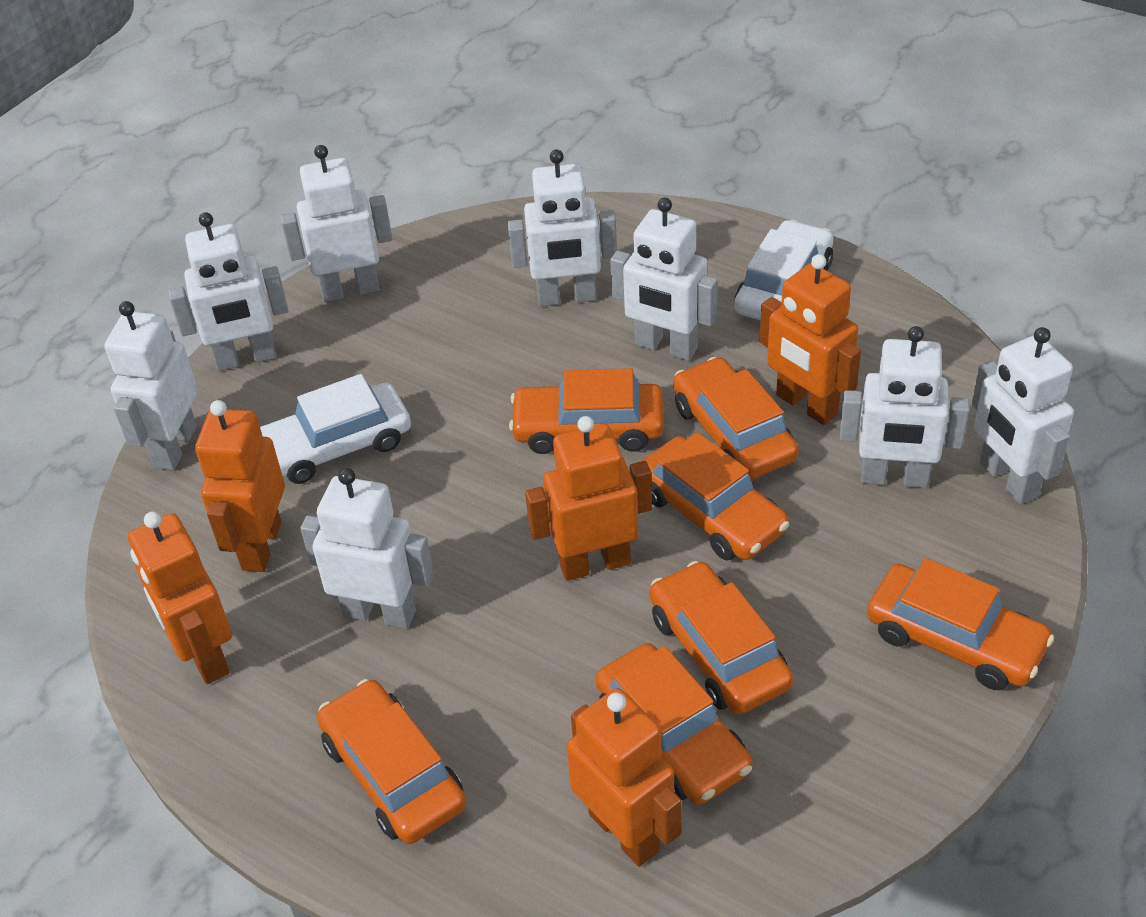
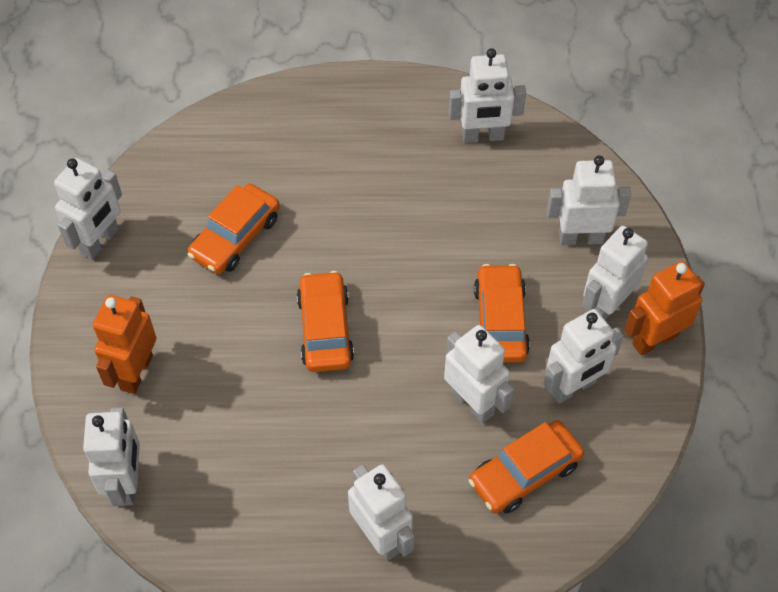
orange car: [317,679,466,844] [509,368,664,454] [595,643,752,805] [642,432,789,560] [649,561,793,714] [673,357,799,479] [867,558,1054,690] = 7 -> [187,184,280,274] [297,271,354,372] [469,420,584,513] [474,264,530,362] = 4
orange robot: [128,511,232,684] [195,400,285,572] [525,416,652,581] [567,688,681,867] [760,254,861,425] = 5 -> [93,295,156,394] [624,261,705,356] = 2
white car: [260,374,411,484] [734,220,833,321] = 2 -> none = 0

